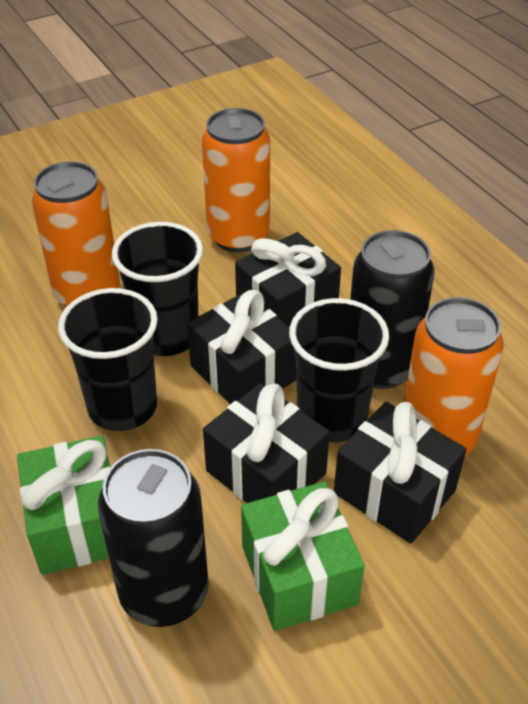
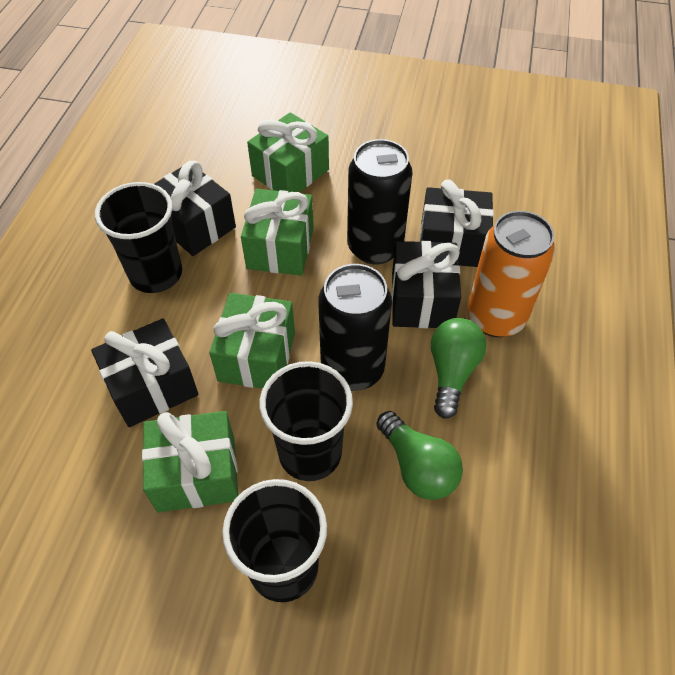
green gift: [17,436,110,575] [241,482,365,631] = 2 -> [142,411,239,512] [209,293,295,389] [241,189,314,276] [247,112,329,192] = 4
green light bulb: none = 0 -> [376,411,463,500] [431,318,487,419] = 2
orange can: [32,161,120,307] [202,108,270,253] [404,297,504,455] = 3 -> [467,211,555,337] = 1

